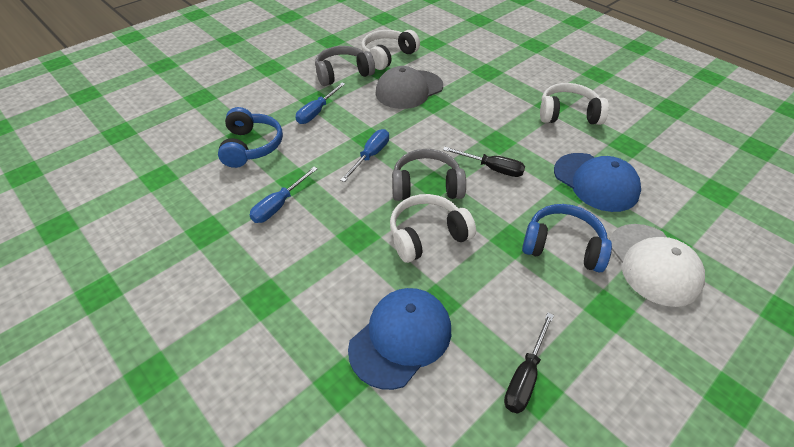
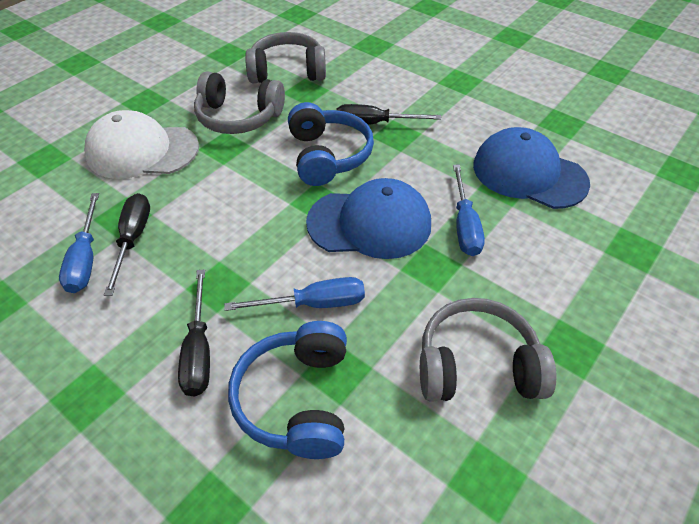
black screwdriver: [443,147,525,177] [504,313,554,414] = 2 -> [104,193,150,296] [178,269,210,396] [337,104,441,125] = 3
grey cap: [375,66,443,109] = 1 -> none = 0
grey headphones: [315,46,375,86] [392,149,466,201] = 2 -> [194,71,285,134] [245,32,326,83] [420,298,557,401] = 3
white headphones: [361,30,420,70] [390,194,476,263] [540,83,609,125] = 3 -> none = 0

